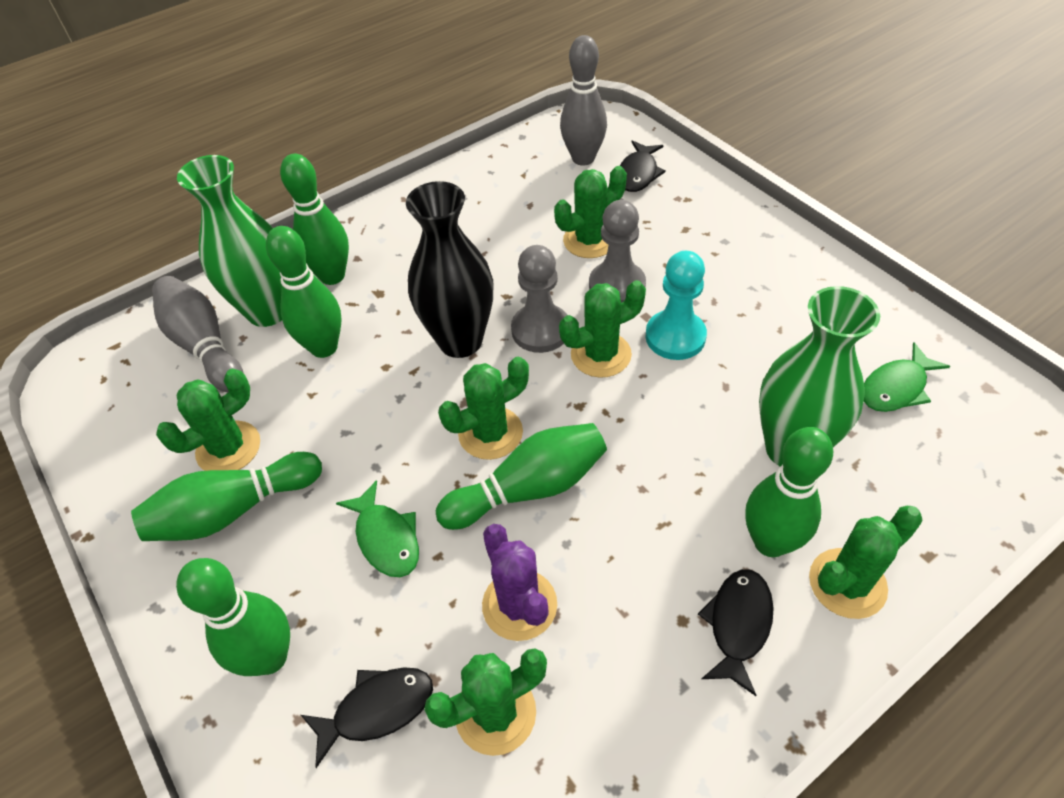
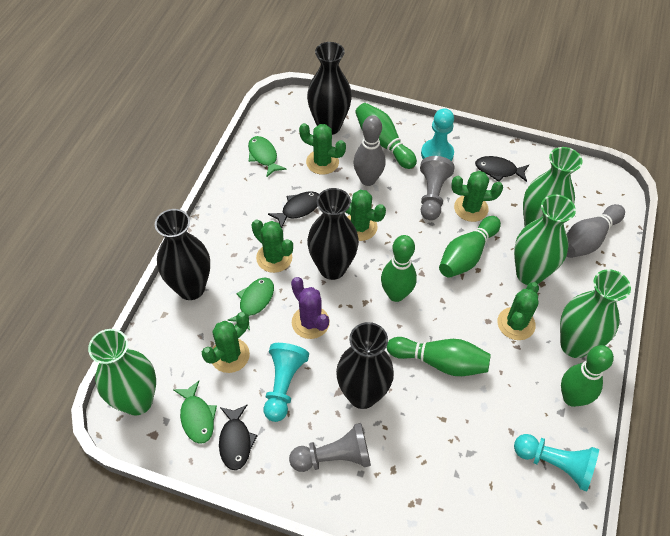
black vase: [406,181,493,358] = 1 -> [155,209,210,300] [307,42,352,135] [307,188,359,280] [336,322,394,409] = 4
green bowling pin: [131,452,322,541] [176,558,290,676] [266,226,341,358] [280,154,349,285] [436,423,607,530] [745,427,833,557] = 6 -> [355,103,417,169] [381,235,417,302] [387,337,491,376] [439,216,501,278] [561,345,614,407] = 5
green fish: [336,480,419,577] [864,343,950,412] = 2 -> [173,381,217,444] [228,278,274,331] [248,136,287,178] = 3
green vase: [177,155,282,327] [759,286,880,467] = 2 -> [88,329,156,416] [514,194,576,285] [523,147,583,226] [560,269,631,358] = 4
turquoise pawn: [645,251,707,360] = 1 -> [264,343,309,422] [421,108,454,161] [514,434,599,492] = 3

